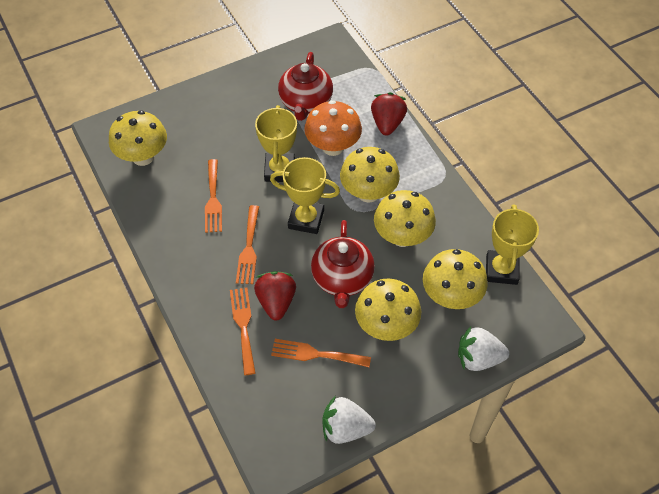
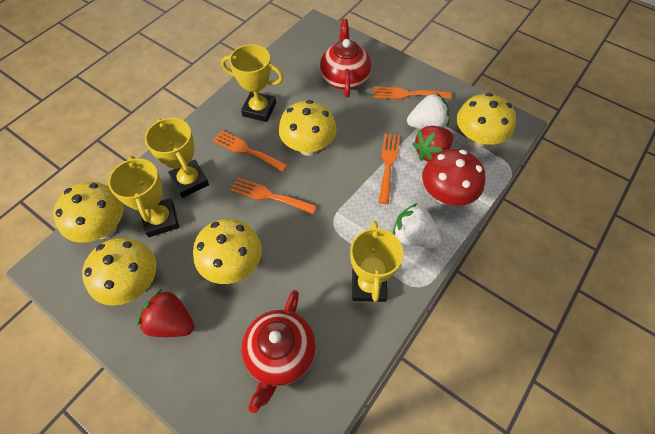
orange mushroom: [304,100,362,156] = 1 -> none = 0
red mushroom: none = 0 -> [422,149,486,206] = 1
yellow trophy: [255,105,297,182] [270,157,340,234] [486,204,539,285] = 3 -> [108,156,179,237] [145,118,209,198] [221,44,284,122] [350,221,403,302] = 4

